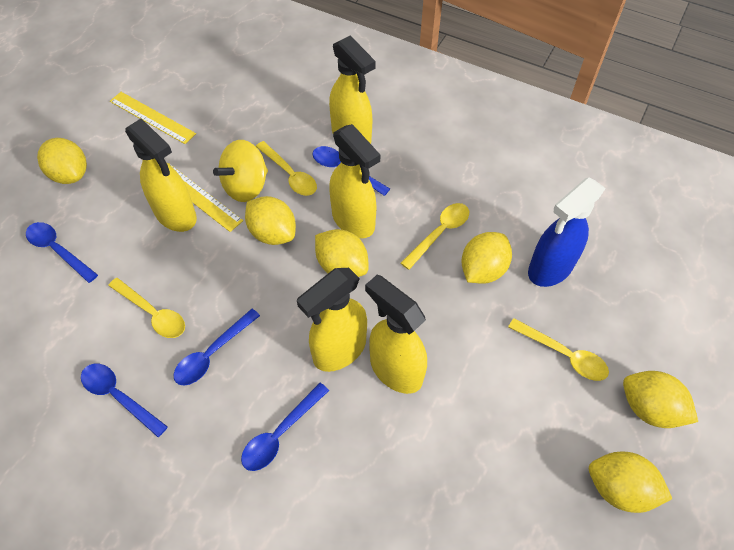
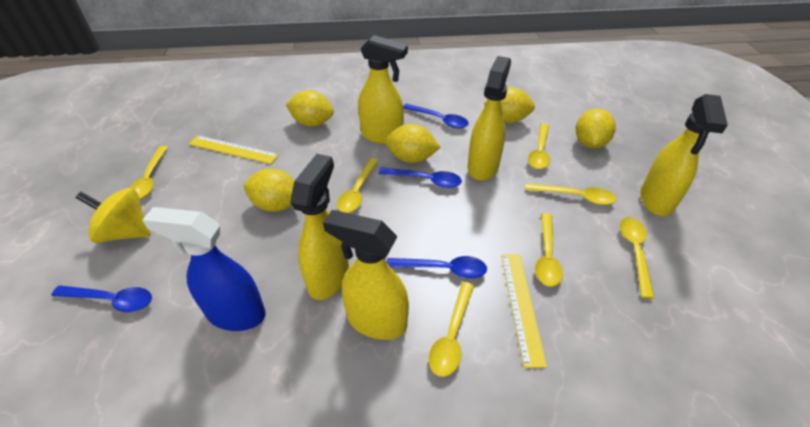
blue spoon: [26,222,98,283] [81,364,168,437] [174,309,260,385] [241,383,329,471] [313,146,390,196] = 5 -> [51,286,152,312] [378,167,462,188] [386,256,487,278] [403,104,469,128] = 4
yellow lemon: [37,138,87,184] [245,196,296,245] [315,229,369,277] [461,232,512,284] [589,452,672,513] [623,371,698,428] = 6 -> [244,169,294,212] [286,90,334,127] [386,124,441,163] [483,87,535,123] [576,108,616,148] = 5
yellow spoon: [108,278,185,338] [256,141,317,196] [401,203,469,270] [508,318,609,381] = 4 -> [129,146,168,199] [337,158,379,213] [429,282,474,377] [525,183,616,205] [528,123,550,169] [535,213,563,287] [620,217,654,299] = 7

